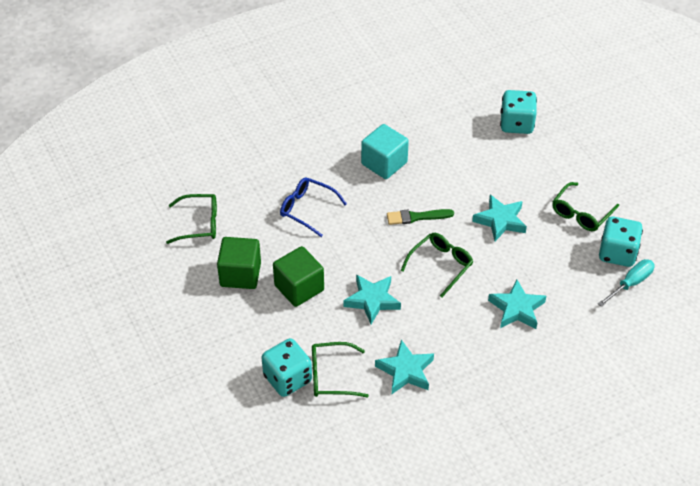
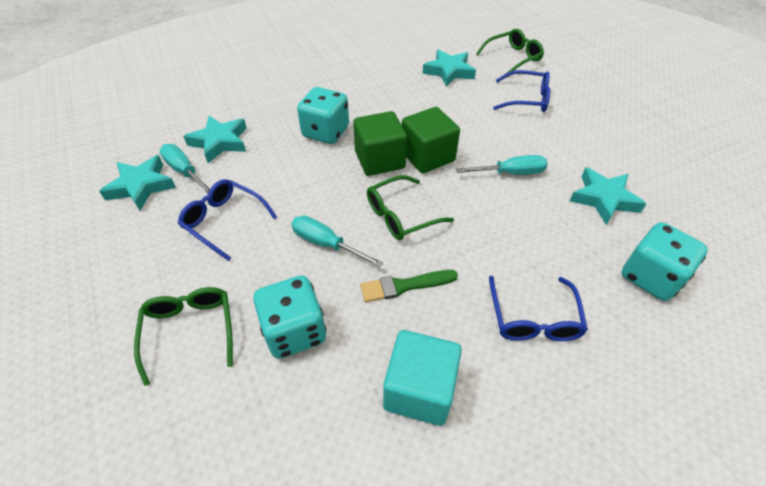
blue glasses: [280,177,347,237] = 1 -> [178,179,277,261] [489,276,588,341] [493,70,550,112] = 3
green glasses: [166,194,217,244] [312,342,369,397] [401,233,473,297] [552,182,619,231] = 4 -> [134,287,233,386] [367,175,454,240] [476,29,544,73] = 3
turquoise screwdriver: [598,259,655,307] = 1 -> [159,144,210,194] [291,215,383,268] [456,155,548,175] = 3

